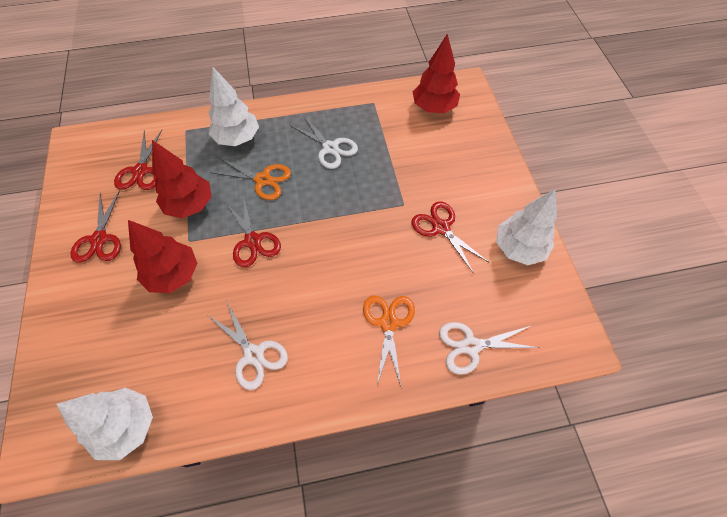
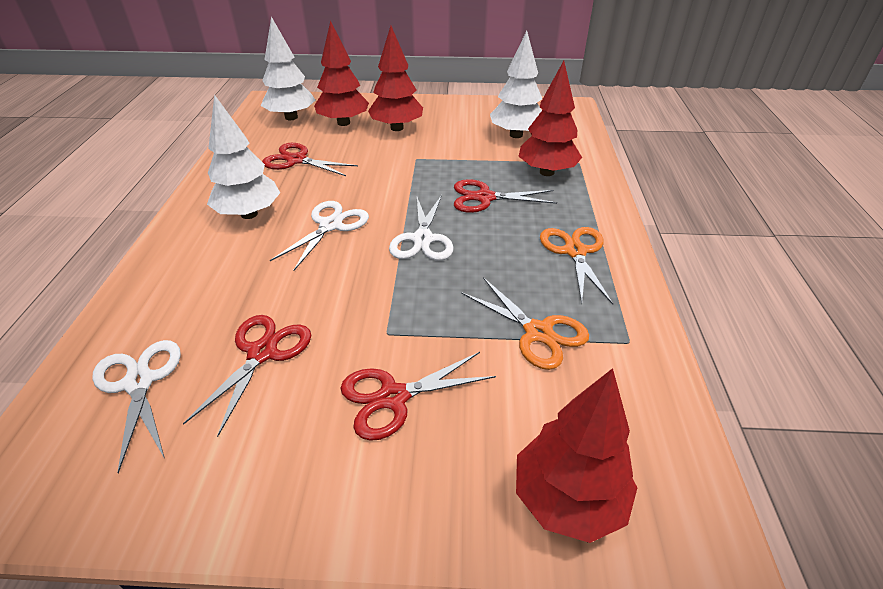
red tree: [128,220,198,293] [152,140,212,218] [413,34,460,113] = 3 -> [314,21,369,126] [368,26,423,131] [516,368,637,543] [518,61,582,176] = 4

